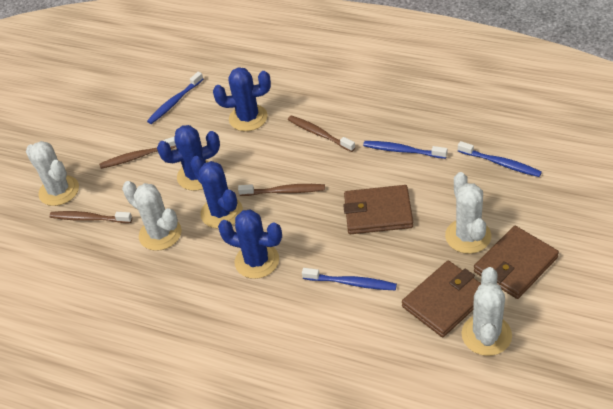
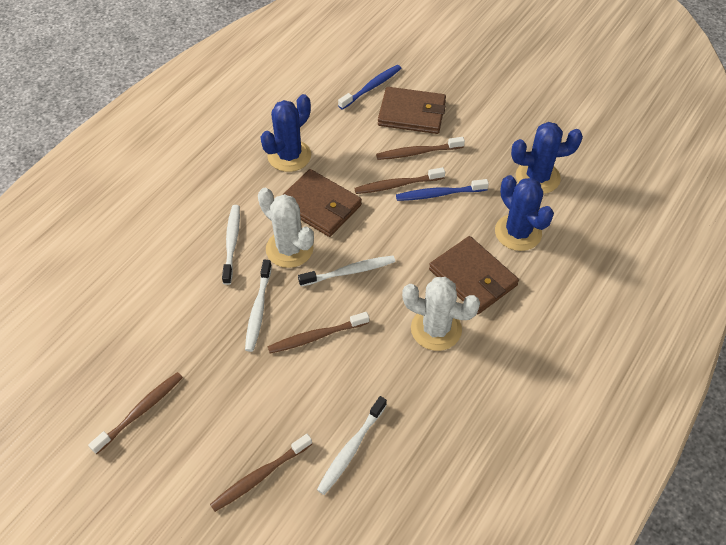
blue cactus: [157,125,220,191] [191,156,243,229] [213,67,271,131] [218,210,282,279] = 4 -> [260,94,311,172] [495,175,554,251] [511,122,583,194] = 3
blue toothbrush: [147,72,203,124] [302,268,397,290] [363,141,447,159] [458,141,542,177] = 4 -> [338,65,402,110] [396,179,489,201] = 2
brown toothbrush: [50,211,132,223] [99,137,176,169] [238,184,325,196] [288,115,355,152] = 4 -> [88,372,183,454] [210,434,312,512] [268,312,369,354] [354,167,445,194] [376,137,465,160] = 5
white cactus: [26,141,79,206] [122,181,182,251] [445,172,491,254] [461,267,512,356] = 4 -> [258,188,314,268] [402,277,480,351] = 2
white toothbrush: none = 0 -> [222,205,240,285] [245,260,272,352] [298,256,396,286] [317,396,387,495] = 4

